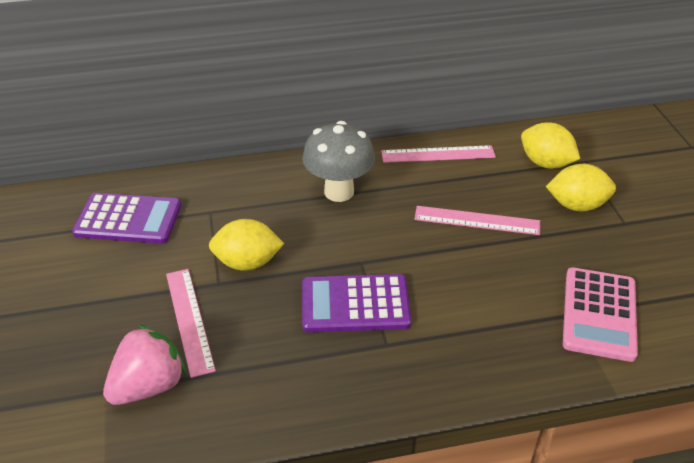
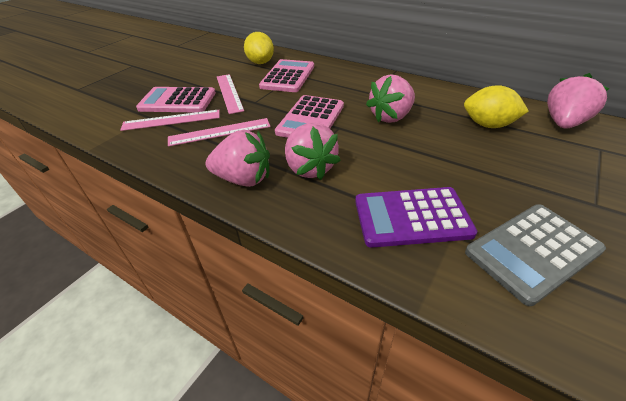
grey calculator: none = 0 -> [465,204,606,306] = 1
grey mushroom: [303,121,375,202] = 1 -> none = 0
pink calculator: [563,267,638,362] = 1 -> [136,87,216,112] [259,59,314,92] [275,95,344,138] = 3
pink strawberry: [103,325,186,405] = 1 -> [206,130,270,187] [285,123,341,180] [366,74,415,123] [547,73,609,129] = 4
purple calculator: [72,193,181,244] [302,274,411,332] = 2 -> [355,187,478,248] = 1
yellow lemon: [209,219,284,271] [521,122,580,169] [546,164,616,211] = 3 -> [244,32,274,64] [464,85,529,128] = 2

